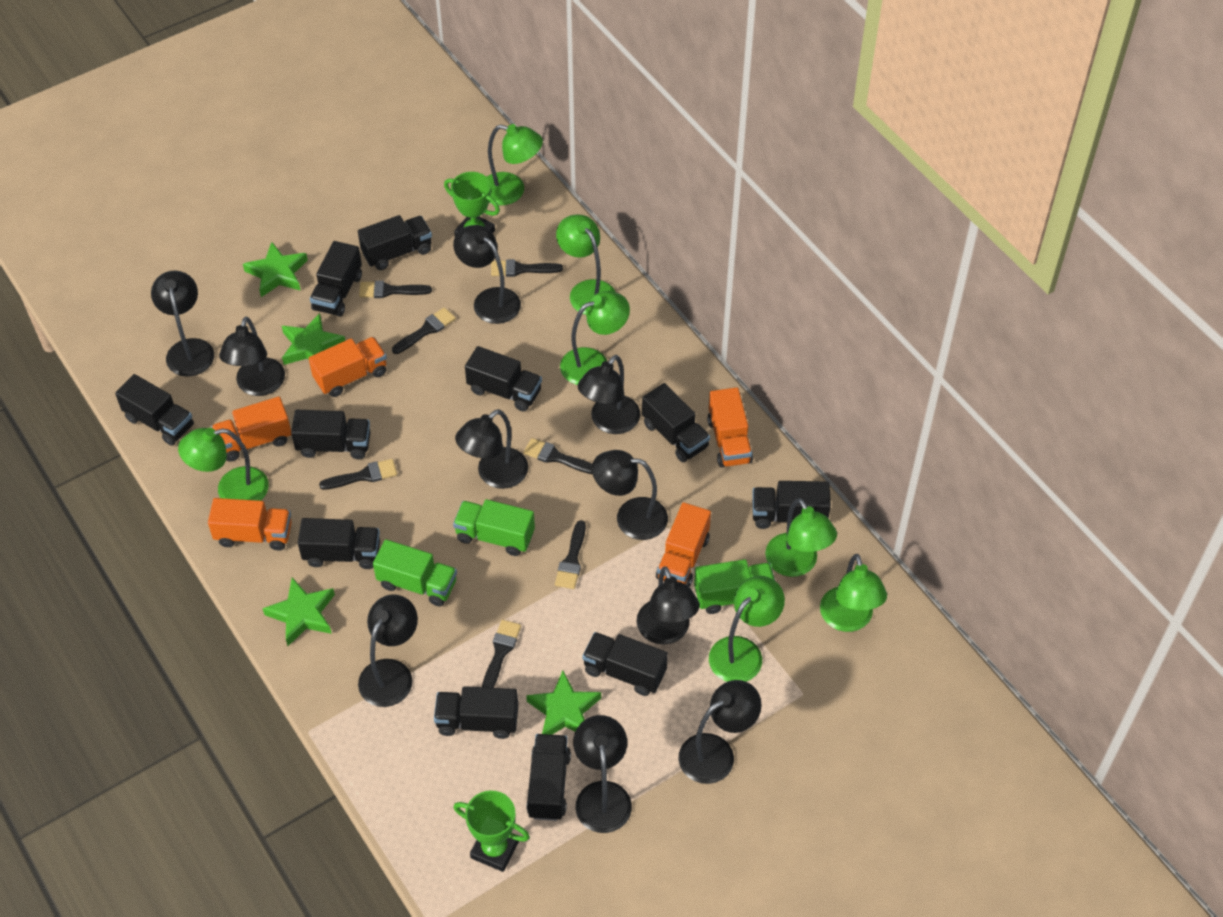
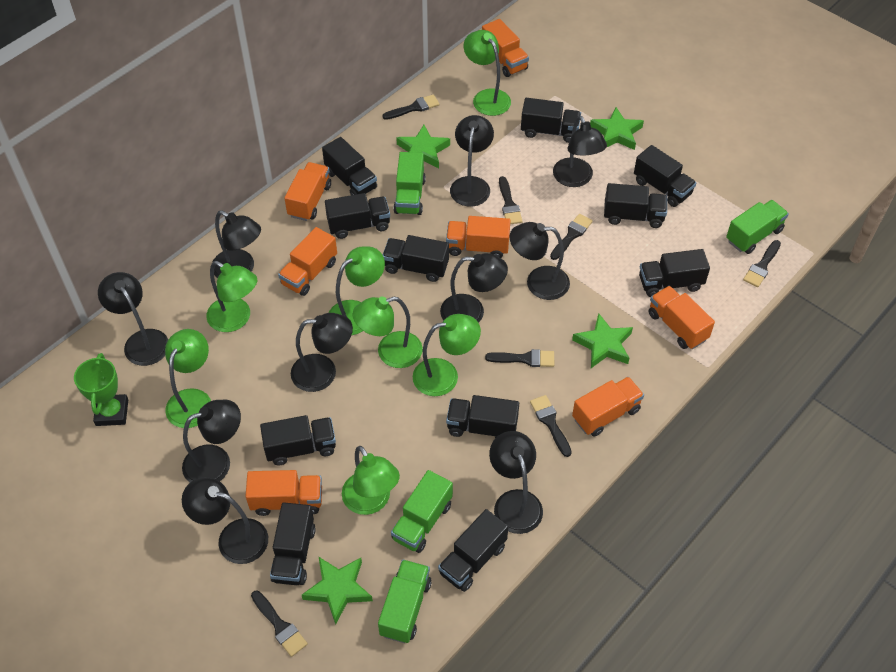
green trophy: [444,172,500,236] [453,790,530,872] = 2 -> [74,353,128,426] = 1
green truck: [373,539,457,606] [453,499,535,556] [694,559,775,614] = 3 -> [378,560,431,643] [391,470,453,553] [394,152,426,215] [726,200,789,254] = 4
orange truck: [208,498,292,551] [211,397,292,462] [309,337,387,397] [656,502,711,587] [707,387,753,467] = 5 -> [246,470,322,516] [278,227,337,296] [284,162,331,221] [446,216,510,258] [482,19,529,77] [572,377,644,437] [649,286,715,349] = 7

